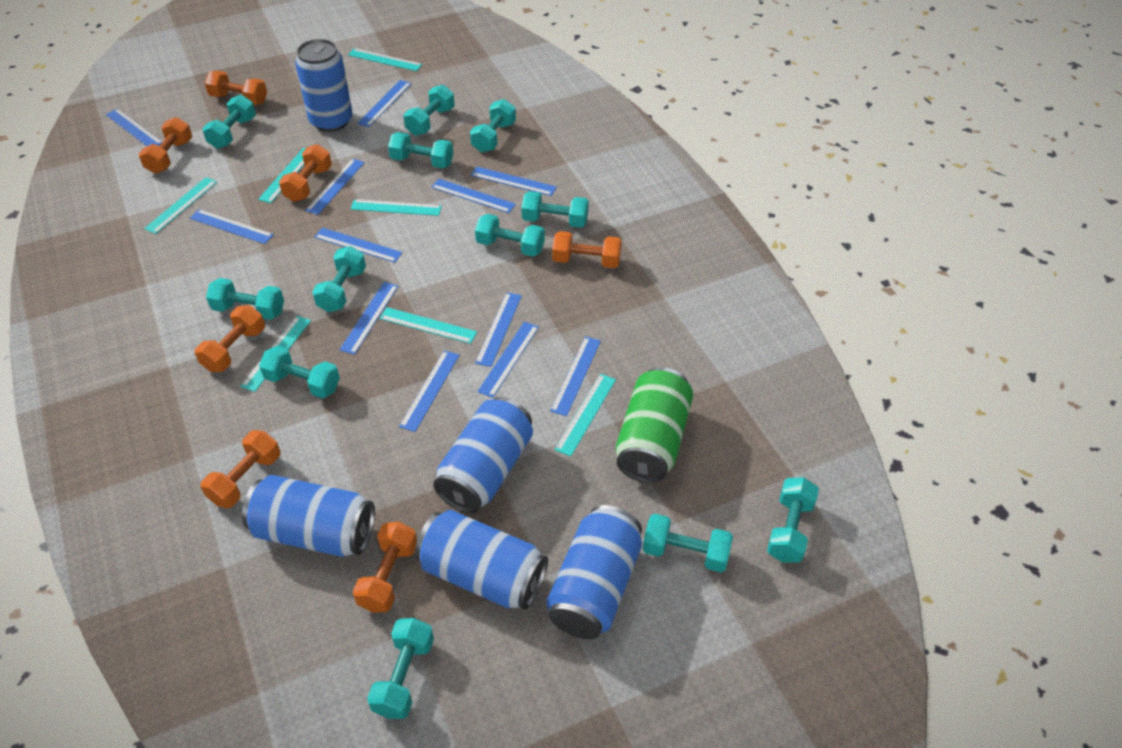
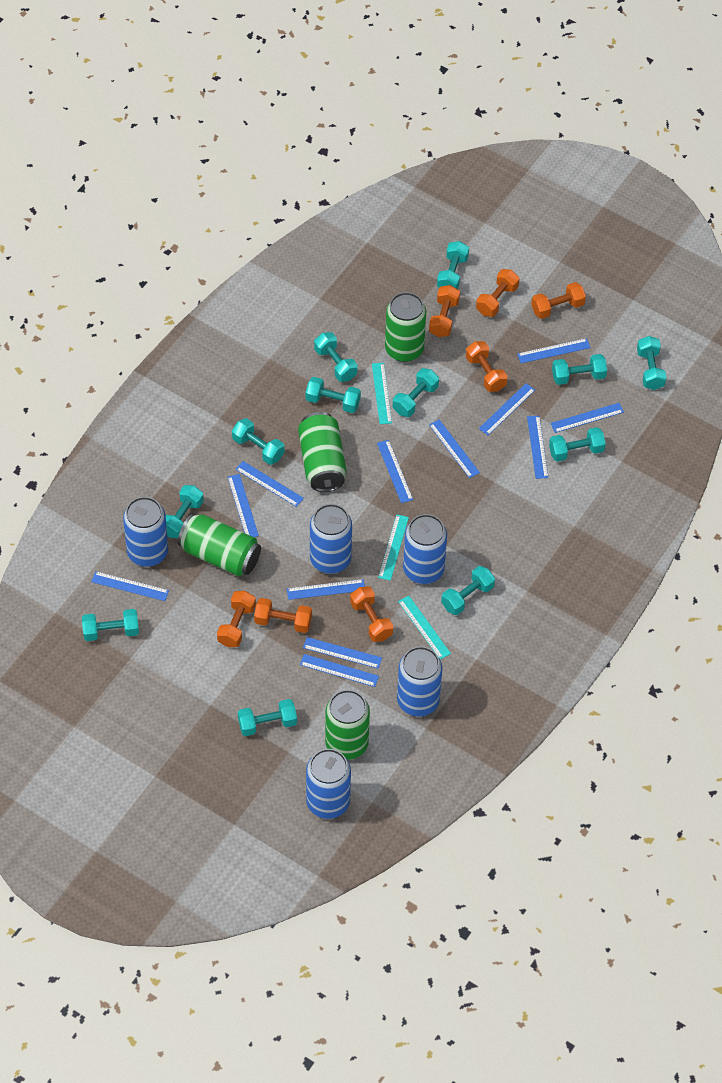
green can: [616,367,693,483] = 1 -> [178,514,261,576] [298,412,346,492] [325,690,370,760] [385,292,426,362] = 4
turquoise ruler: [144,177,217,234] [240,316,311,392] [258,148,306,203] [348,48,422,71] [351,199,442,216] [380,307,477,344] [554,374,616,456] = 7 -> [372,363,392,424] [378,514,409,581] [398,596,451,659] = 3

